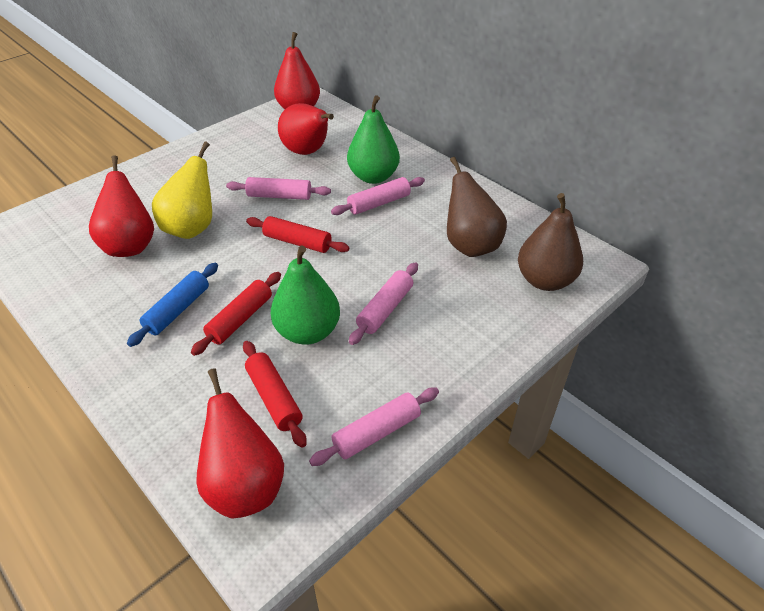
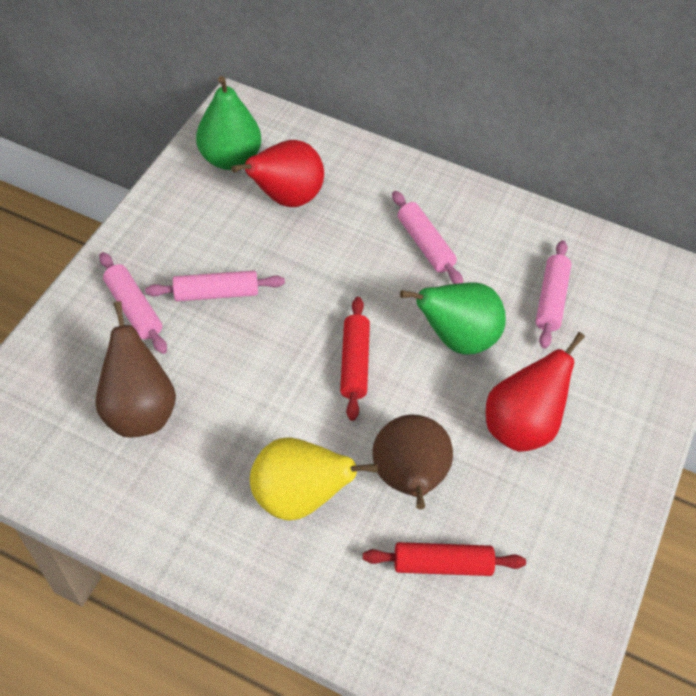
blue rolling pin: [127,263,218,347] = 1 -> none = 0
red pear: [89,155,154,257] [196,368,284,518] [274,32,320,109] [278,103,334,155] = 4 -> [231,140,324,207] [486,332,585,452] = 2
red rolling pin: [191,272,281,356] [243,341,307,448] [246,216,349,253] = 3 -> [340,297,370,421] [363,542,526,576] = 2

